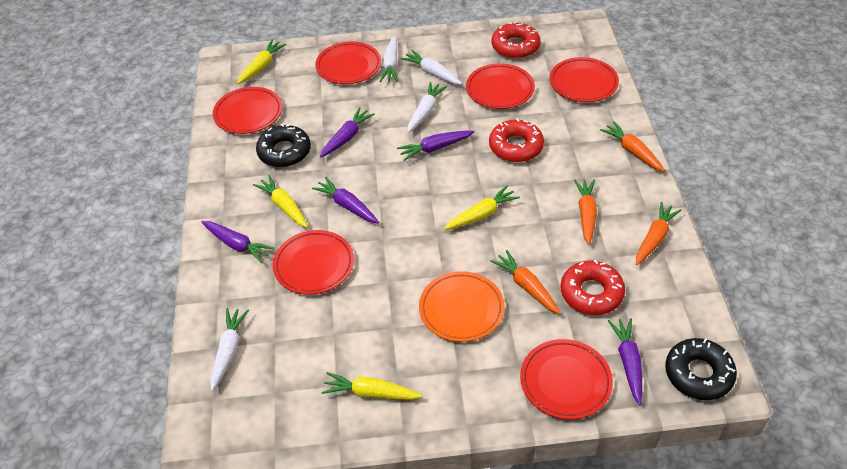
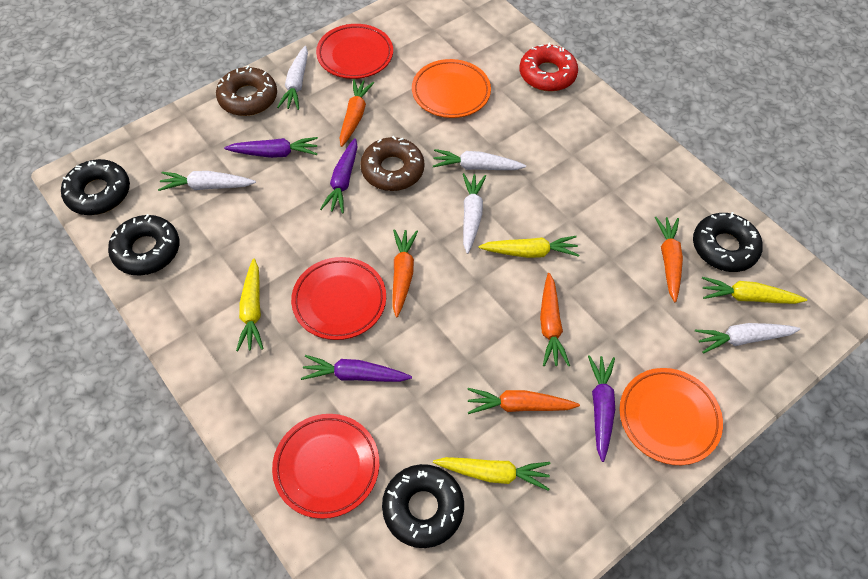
black donut: [256,124,311,167] [665,338,737,400] = 2 -> [61,159,130,215] [108,214,179,276] [382,464,464,548] [693,212,763,272] = 4
brown donut: none = 0 -> [216,66,277,116] [360,136,425,191] = 2
orange carrot: [490,250,560,314] [574,179,597,245] [600,121,665,172] [636,202,682,265] = 4 -> [340,79,374,147] [392,229,418,318] [468,388,580,414] [540,273,570,366] [655,217,683,302] = 5
orange plate: [419,271,505,342] = 1 -> [412,59,491,118] [619,368,723,465] = 2
purple carrot: [201,221,275,263] [312,177,379,223] [320,107,375,158] [397,131,474,161] [608,318,642,405] = 5 -> [224,137,318,158] [301,355,412,382] [320,138,357,214] [588,355,615,462] = 4
red donut: [489,118,544,162] [491,21,541,59] [560,260,625,315] = 3 -> [520,43,578,91] = 1
red plate: [213,87,282,134] [273,230,354,295] [315,41,381,84] [466,63,535,109] [520,339,613,420] [550,57,619,102] = 6 -> [272,414,379,519] [291,257,386,340] [316,24,393,79] = 3
white carrot: [210,308,249,391] [380,36,398,83] [401,50,462,85] [407,82,447,133] = 4 -> [158,171,256,191] [277,46,308,110] [433,149,526,170] [463,173,486,254] [695,323,801,353] = 5

